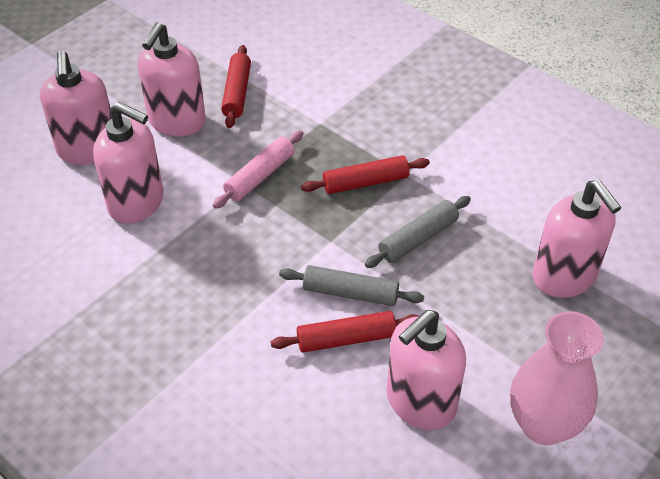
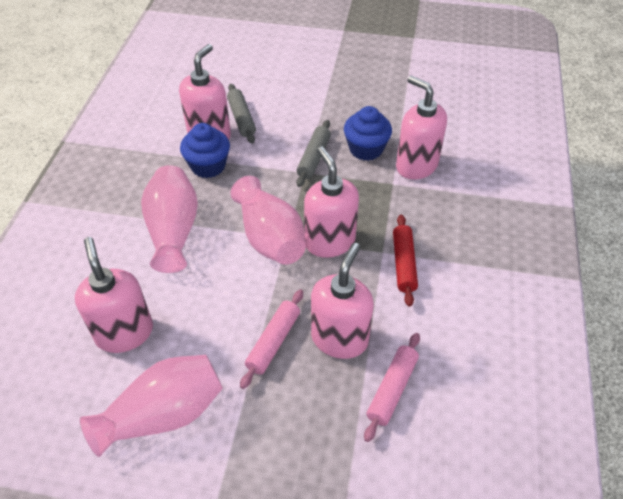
blue cupcake: none = 0 -> [180,123,230,178] [344,106,392,161] = 2
pink rolling pin: [213,131,303,209] = 1 -> [240,289,303,389] [364,333,420,442] = 2
pink vase: [510,311,604,445] = 1 -> [80,355,223,457] [141,165,198,273] [230,176,306,265] = 3
red rolling pin: [221,45,251,128] [271,311,418,353] [301,155,430,194] = 3 -> [393,215,418,307] = 1

